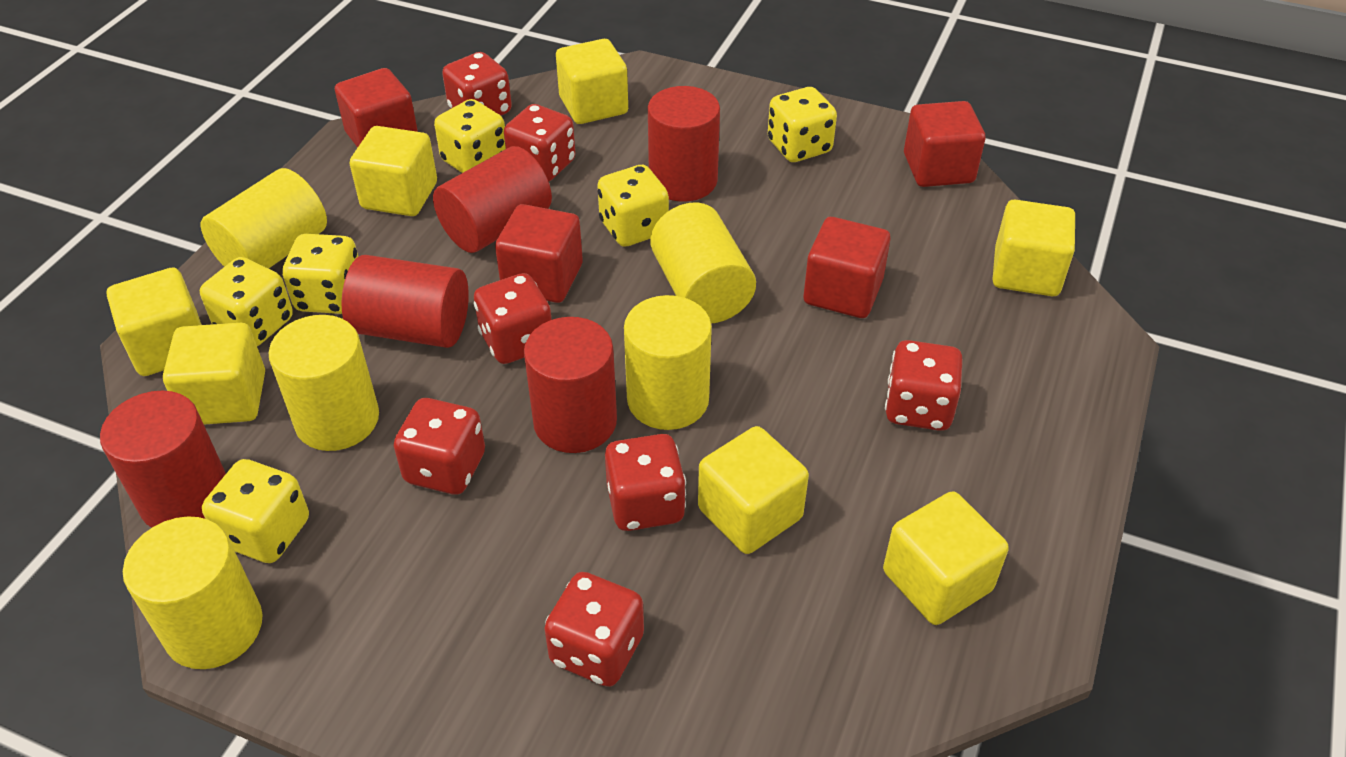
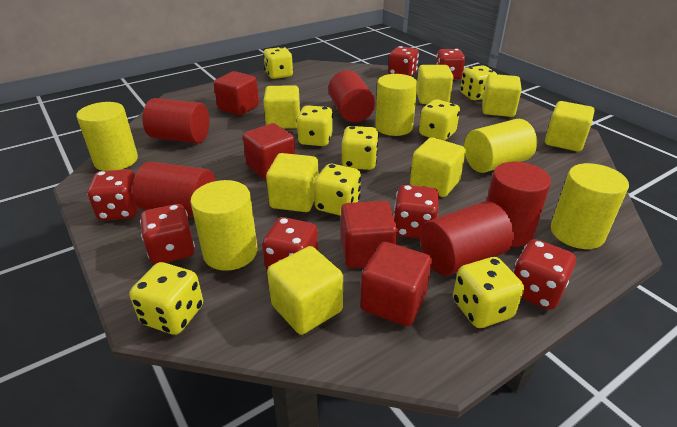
yellow dice: [200,257,293,346] [202,459,309,563] [282,234,358,314] [434,99,506,173] [597,165,669,247] [768,87,837,162] = 6 -> [129,262,203,335] [263,47,293,79] [296,105,333,146] [314,164,361,216] [342,126,379,170] [419,99,460,141] [453,257,524,328] [460,65,497,100] = 8

